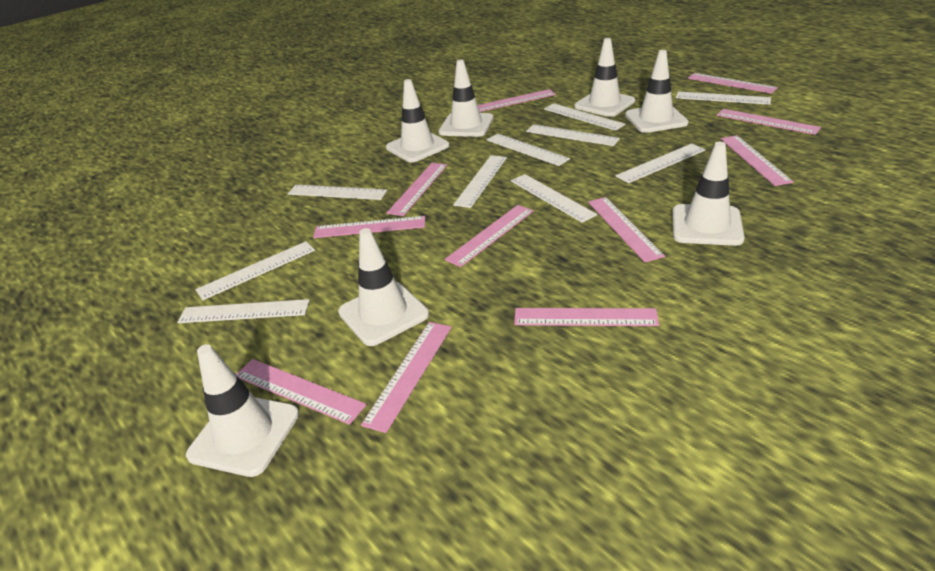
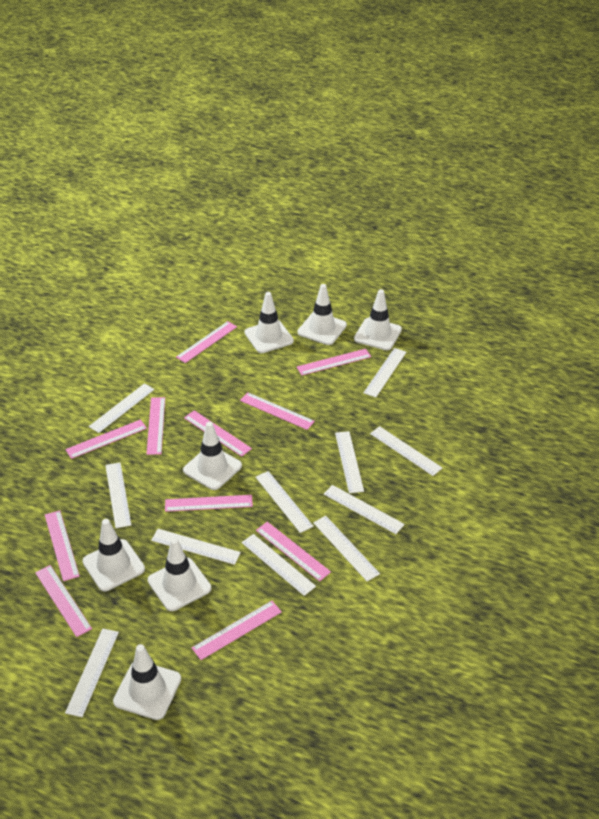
white ruler: [177,299,310,323] [195,241,315,300] [288,185,387,200] [453,155,507,208] [487,134,570,166] [511,174,597,223] [526,124,620,146] [544,103,626,131] [616,143,705,183] [676,91,771,105] = 10 -> [65,629,119,717] [89,383,155,433] [105,463,131,528] [151,529,241,565] [242,534,316,596] [256,471,314,533] [313,516,380,581] [324,485,405,534] [335,431,364,493] [363,348,407,398] [370,426,442,476] = 11

